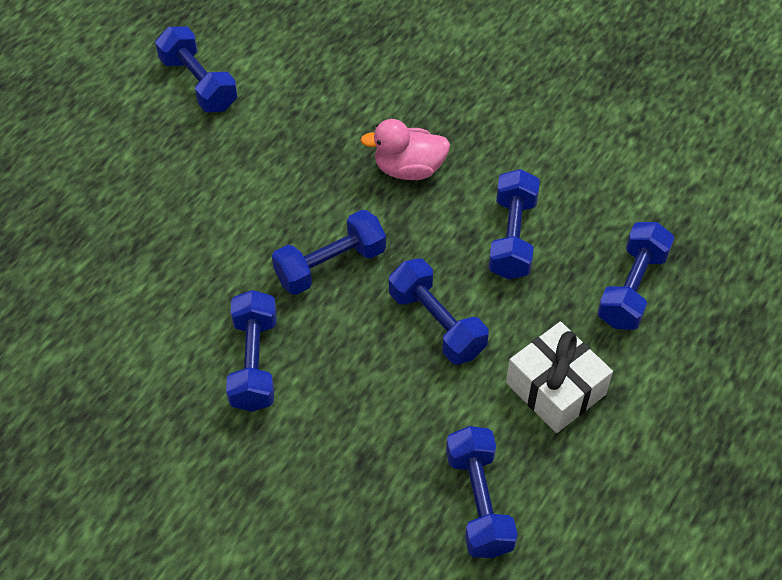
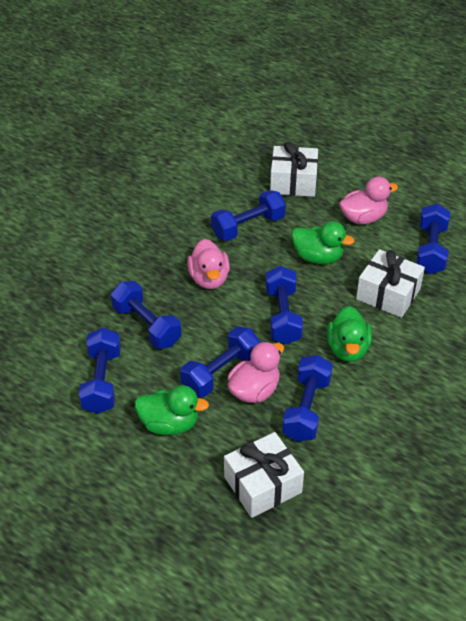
green duck: none = 0 -> [135,385,209,435] [292,221,355,264] [327,306,372,362] = 3
pink duck: [360,119,450,180] = 1 -> [187,239,230,289] [228,342,284,403] [339,176,398,224] = 3
white gift: [506,322,613,433] = 1 -> [224,432,304,518] [270,142,318,197] [356,249,425,318] = 3

